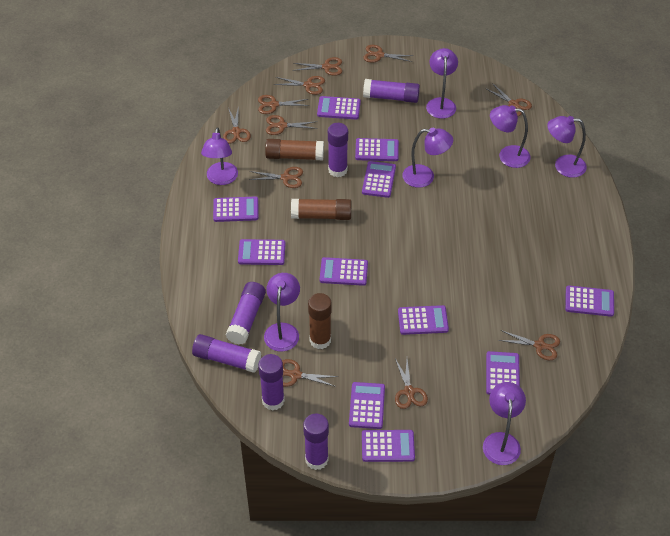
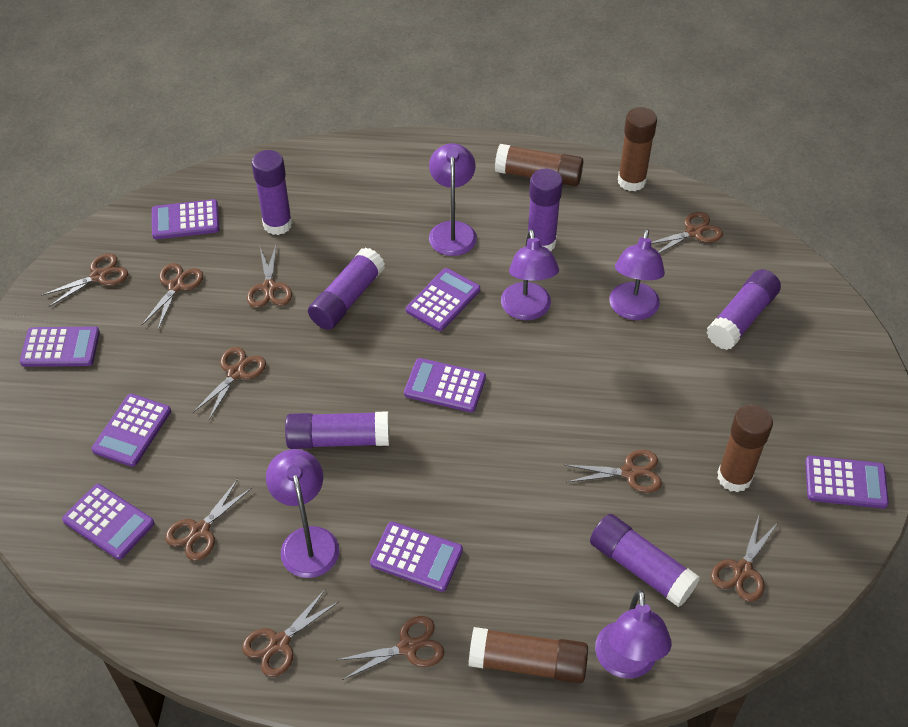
brown glue stick: [265,139,324,160] [291,199,351,220] [308,293,332,349] = 3 -> [468,627,588,683] [495,144,583,186] [618,107,657,191] [717,404,773,492] = 4
brown scissors: [223,106,251,144] [249,167,303,188] [258,95,309,114] [266,115,318,135] [274,76,325,95] [282,359,338,387] [293,57,342,76] [363,45,414,63] [395,359,428,409] [485,83,532,116] [498,330,560,360] = 11 -> [41,253,128,307] [142,263,203,330] [165,479,253,561] [193,347,266,420] [242,590,340,677] [247,245,292,308] [337,616,444,680] [565,450,662,493] [651,212,723,253] [711,516,778,602] = 10
purple calculator: [213,196,259,222] [238,239,286,265] [317,96,361,119] [320,257,368,286] [349,382,385,429] [355,138,399,161] [362,161,396,198] [362,430,415,462] [398,305,449,335] [486,351,520,395] [565,285,614,317] = 11 -> [20,327,100,367] [62,484,154,560] [92,394,171,467] [152,199,220,239] [370,522,463,592] [404,358,486,412] [406,268,480,331] [805,455,889,509] = 8
purple lamp: [201,127,238,185] [264,273,300,352] [403,128,453,188] [426,48,458,119] [483,382,526,465] [490,105,531,168] [547,116,587,178] = 7 -> [266,449,339,578] [429,143,477,256] [501,229,559,320] [595,590,672,679] [609,229,665,320] = 5

